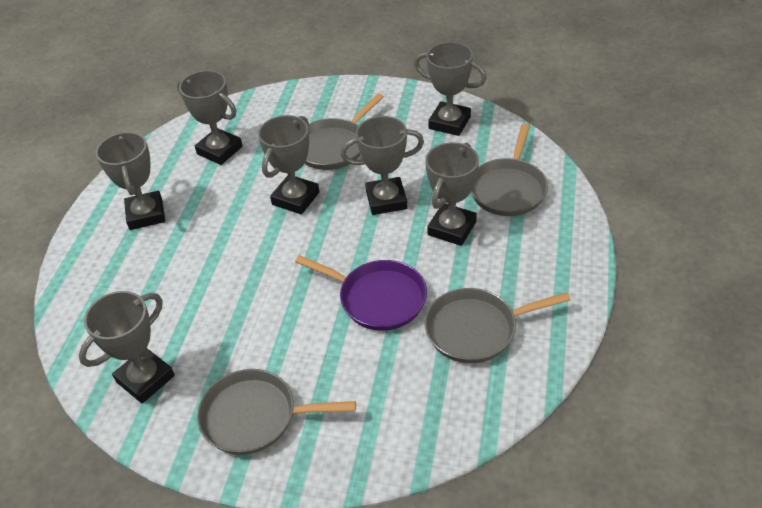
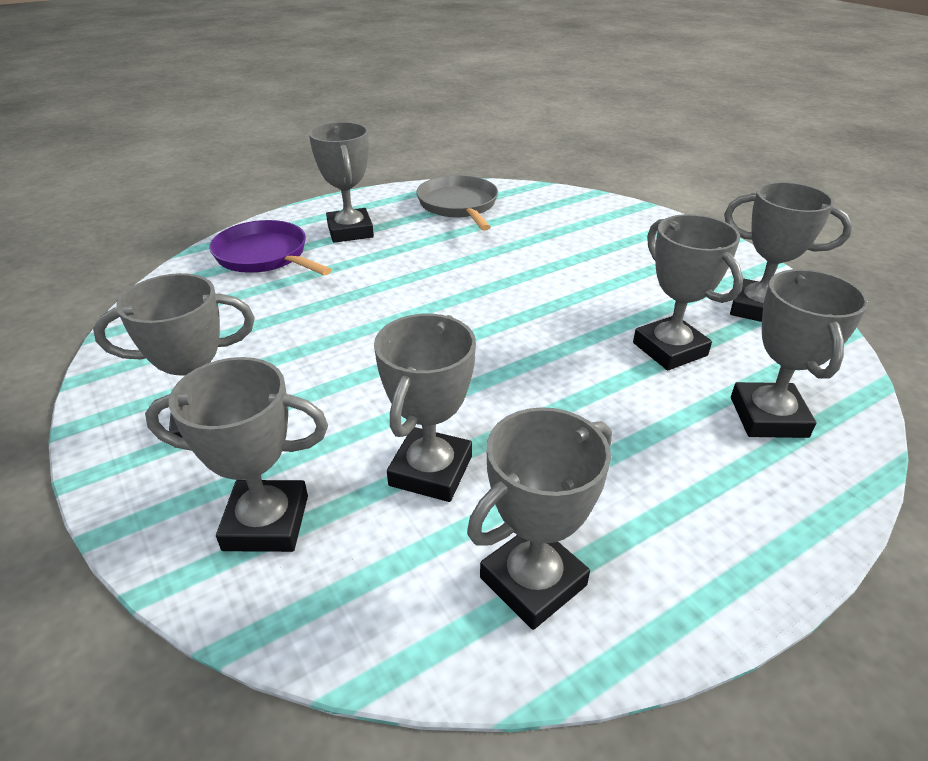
grey pan: [197,369,356,455] [305,93,384,170] [425,288,571,363] [471,124,548,216] = 4 -> [416,175,498,231] = 1
grey trophy: [79,291,175,403] [96,132,165,230] [177,70,243,165] [258,115,319,214] [341,116,424,215] [414,42,487,136] [425,142,479,246] = 7 -> [93,273,255,437] [145,357,328,552] [309,122,374,243] [374,314,476,502] [467,407,612,630] [633,214,743,370] [724,182,853,322] [731,269,869,438] = 8

